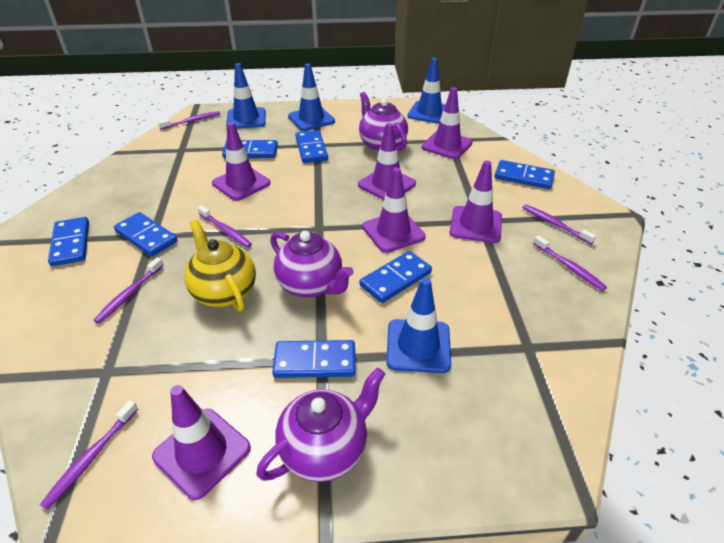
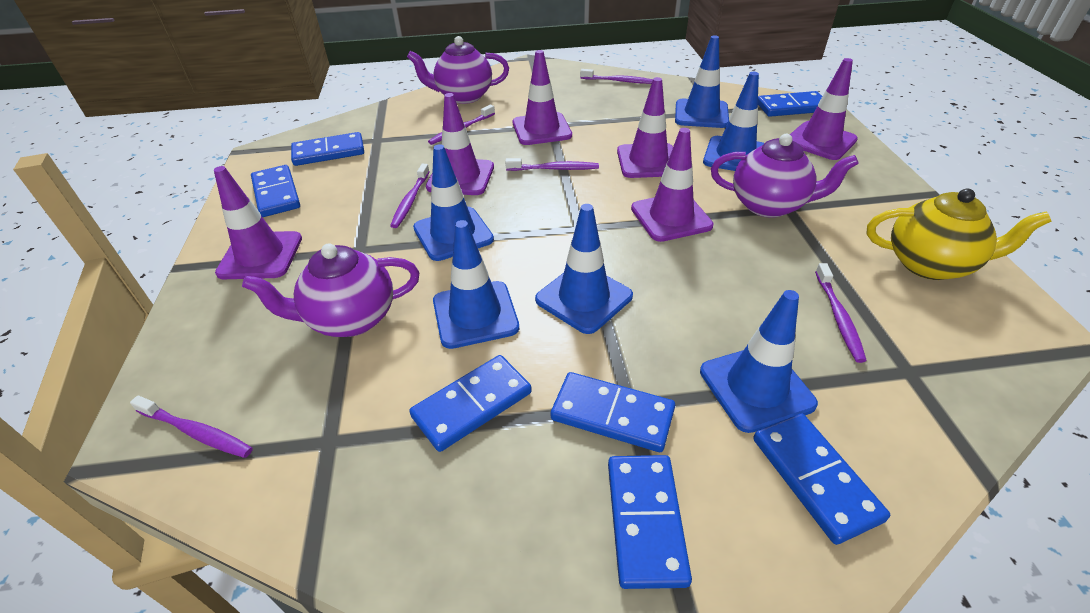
blue traffic cone: [226,63,266,129] [288,63,335,131] [386,277,451,373] [407,58,445,124] = 4 -> [413,144,494,261] [433,220,519,349] [535,204,633,334] [675,35,729,128] [700,290,818,433] [703,72,764,171] = 6

